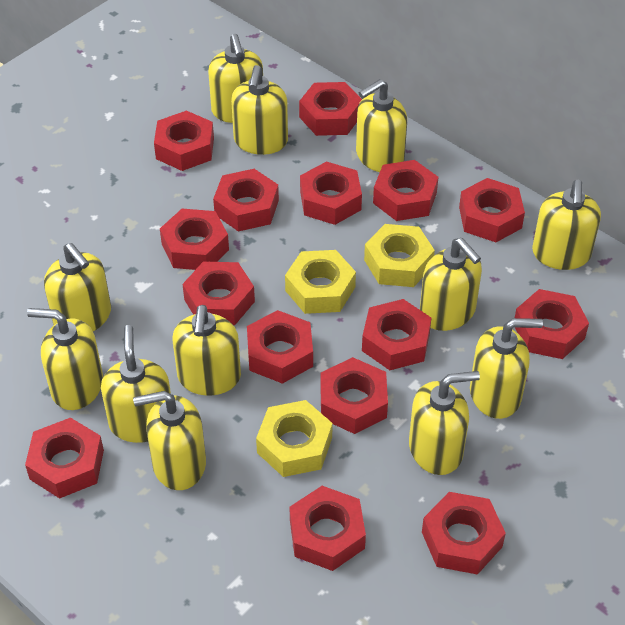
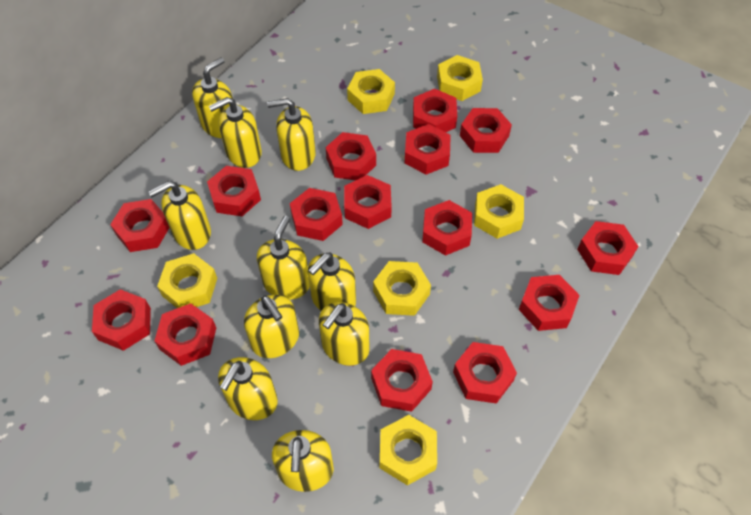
yellow nut: [256,400,333,477] [285,250,356,314] [364,224,435,287] = 3 -> [157,253,217,308] [347,69,395,114] [373,261,431,316] [380,415,437,486] [437,55,483,101] [474,184,524,239] = 6
yellow soap dispenser: [27,308,103,410] [44,243,111,331] [101,325,171,443] [133,391,206,490] [173,305,241,396] [208,34,263,123] [231,65,288,155] [356,79,407,172] [409,371,480,475] [420,238,482,331] [470,318,543,419] [532,180,601,270] = 12 -> [148,181,211,250] [192,57,233,138] [209,97,262,168] [218,357,278,420] [244,295,299,358] [257,216,310,300] [267,98,316,171] [272,430,334,492] [308,253,356,311] [319,302,369,366] = 10

